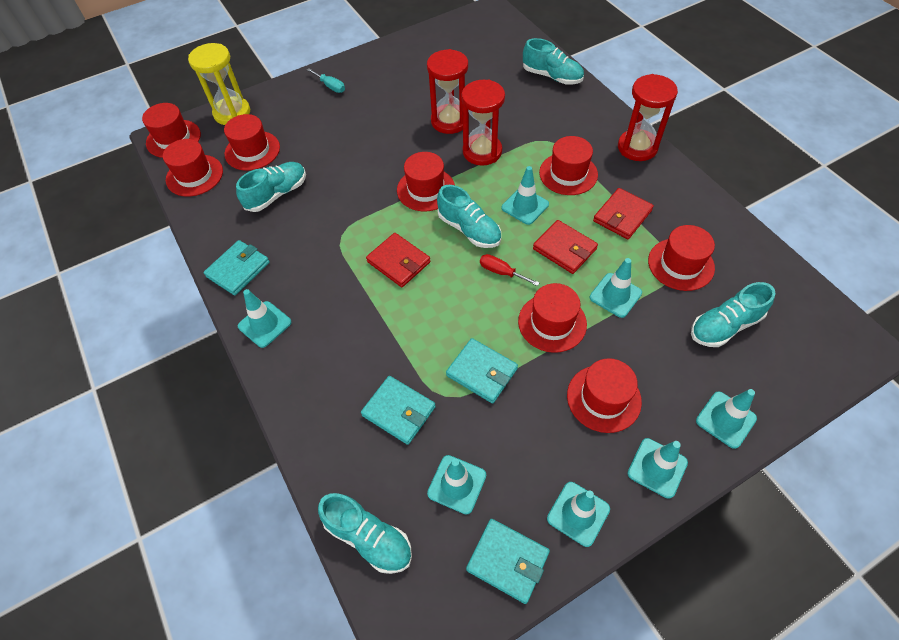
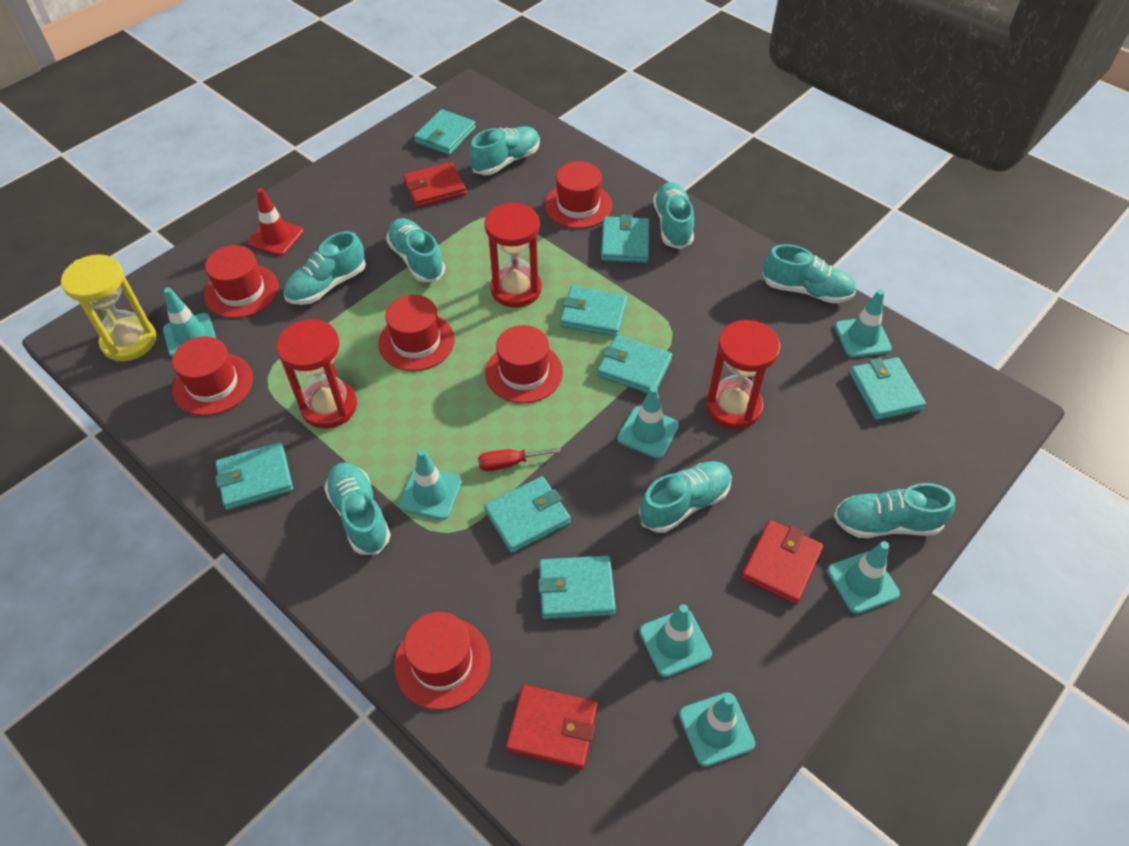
red hat: [142,103,201,158] [163,139,223,197] [224,114,280,171] [397,152,455,211] [518,283,587,353] [539,136,598,195] [567,358,642,433] [648,225,715,291] = 8 -> [172,336,253,416] [204,245,279,318] [378,295,455,371] [394,612,491,710] [485,325,563,404] [545,161,612,229] = 6
red traffic cone: none = 0 -> [248,188,304,256] = 1
turquoise screwdriver: [307,69,345,93] = 1 -> none = 0
turquoise shoe: [236,162,306,212] [318,493,412,574] [437,185,501,248] [523,38,584,85] [691,282,776,347] = 5 -> [284,231,366,305] [324,462,391,555] [386,218,445,282] [469,126,540,175] [639,461,732,533] [653,182,694,249] [762,244,856,304] [834,483,955,538] = 8
turquoise wallet: [204,240,270,296] [361,376,436,445] [446,338,518,404] [466,519,550,604] = 4 -> [215,442,293,510] [414,109,476,155] [484,476,571,553] [538,556,616,619] [560,286,627,336] [597,335,672,394] [601,214,649,263] [850,357,926,420] = 8

